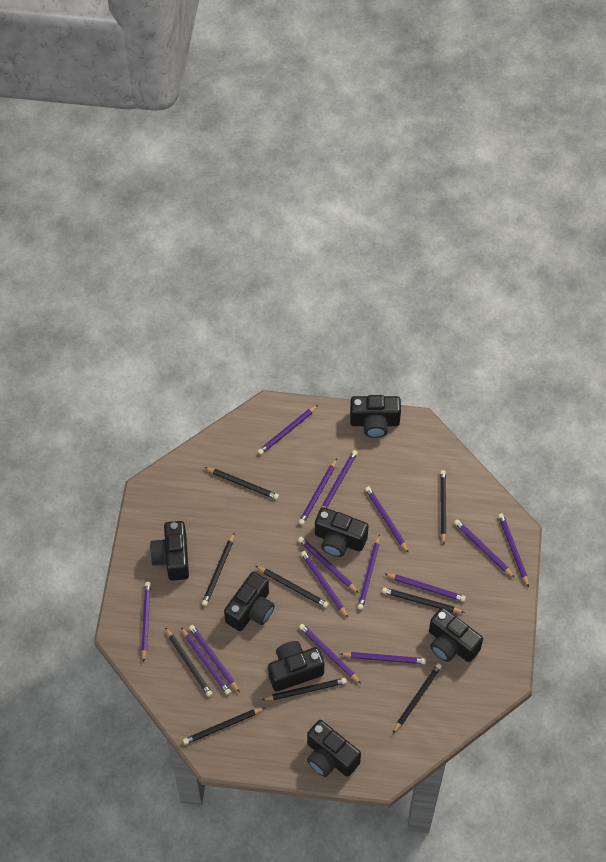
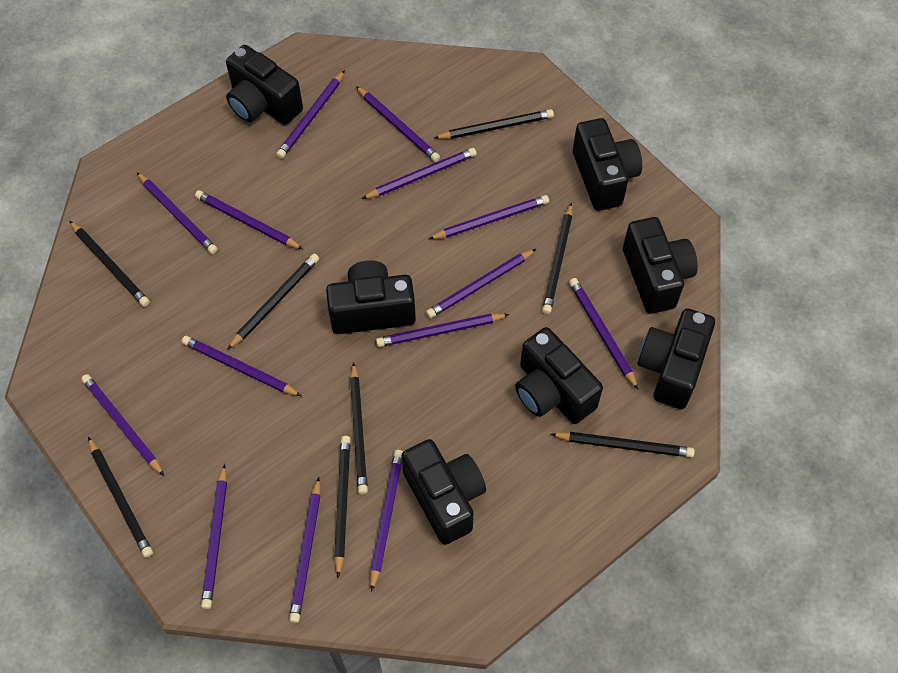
black pencil: [165,627,213,697] [183,707,265,745] [202,533,234,606] [204,467,279,500] [256,566,329,608] [262,678,347,700] [382,587,465,613] [393,663,442,733] [440,470,446,545] = 9 -> [69,221,150,307] [88,437,153,558] [227,254,319,350] [334,436,351,578] [350,362,368,494] [434,109,554,139] [542,203,572,314] [550,432,695,457] = 8
purple pencil: [141,582,151,662] [181,627,231,695] [189,625,240,692] [258,405,318,455] [298,537,359,593] [299,459,337,525] [299,624,361,684] [301,551,348,618] [321,450,358,508] [340,652,426,664] [357,534,380,610] [365,486,409,553] [385,573,466,602] [454,519,515,578] [498,513,529,587] = 15 -> [81,374,164,476] [137,173,218,254] [182,336,302,396] [195,190,303,249] [201,464,227,609] [276,70,345,159] [289,477,321,623] [356,86,440,162] [362,148,477,199] [370,450,403,592] [376,314,510,347] [426,249,536,318] [429,195,549,239] [569,278,638,390] = 14

